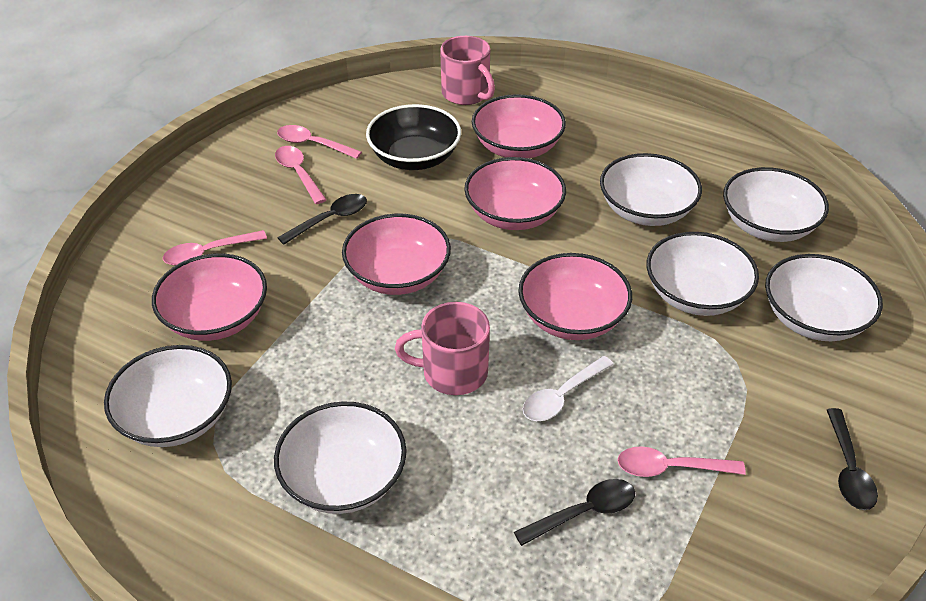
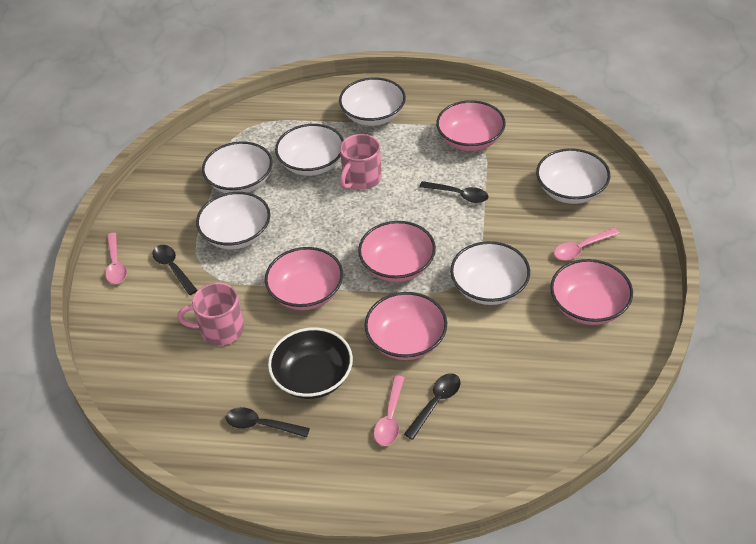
black spoon: [277,194,367,245] [514,479,635,546] [827,408,878,510] = 3 -> [152,245,198,295] [226,407,310,437] [404,373,461,440] [419,181,489,203] = 4
pink spoon: [163,230,267,266] [275,146,327,204] [277,125,362,159] [618,446,746,477] = 4 -> [105,233,127,284] [374,376,404,446] [554,228,619,260] = 3
white spoon: [523,356,614,421] = 1 -> none = 0

